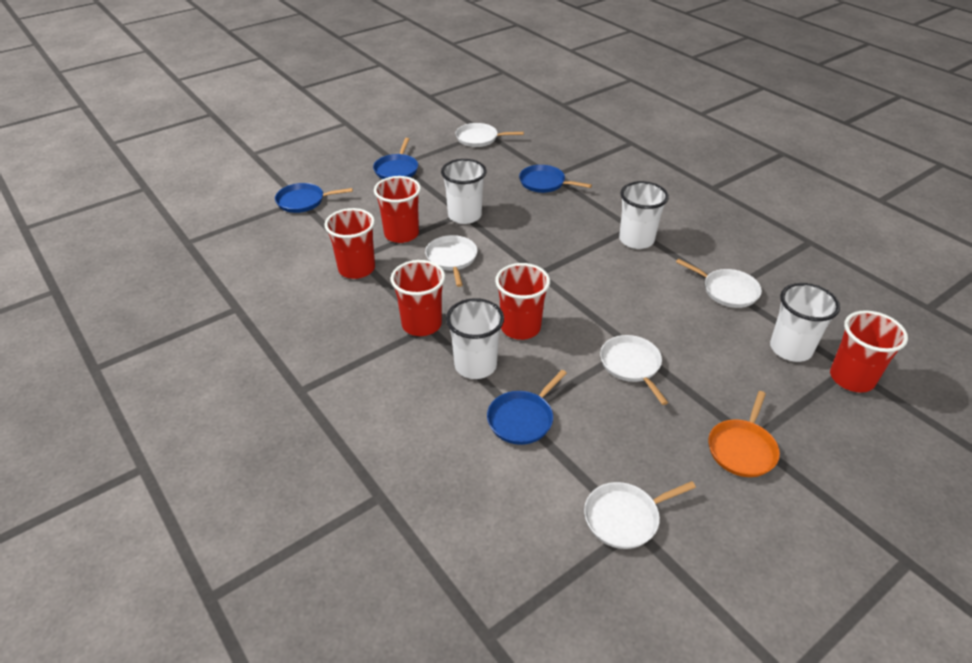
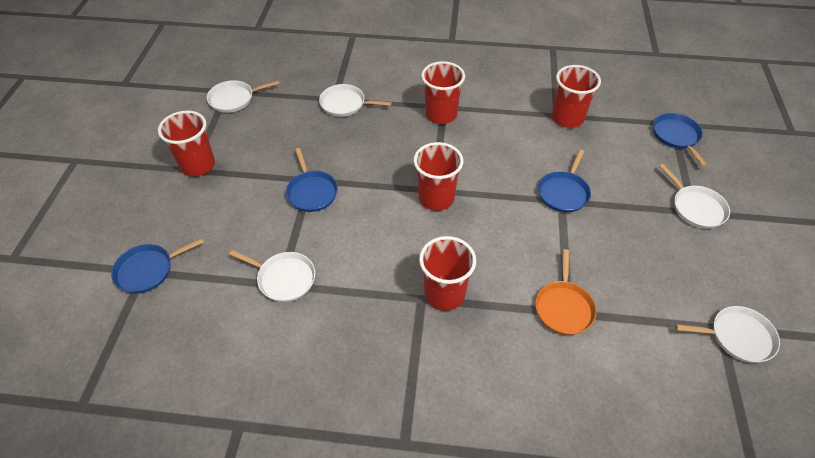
white cup: [441,159,487,224] [446,298,504,379] [619,181,669,249] [770,283,840,362] = 4 -> none = 0

